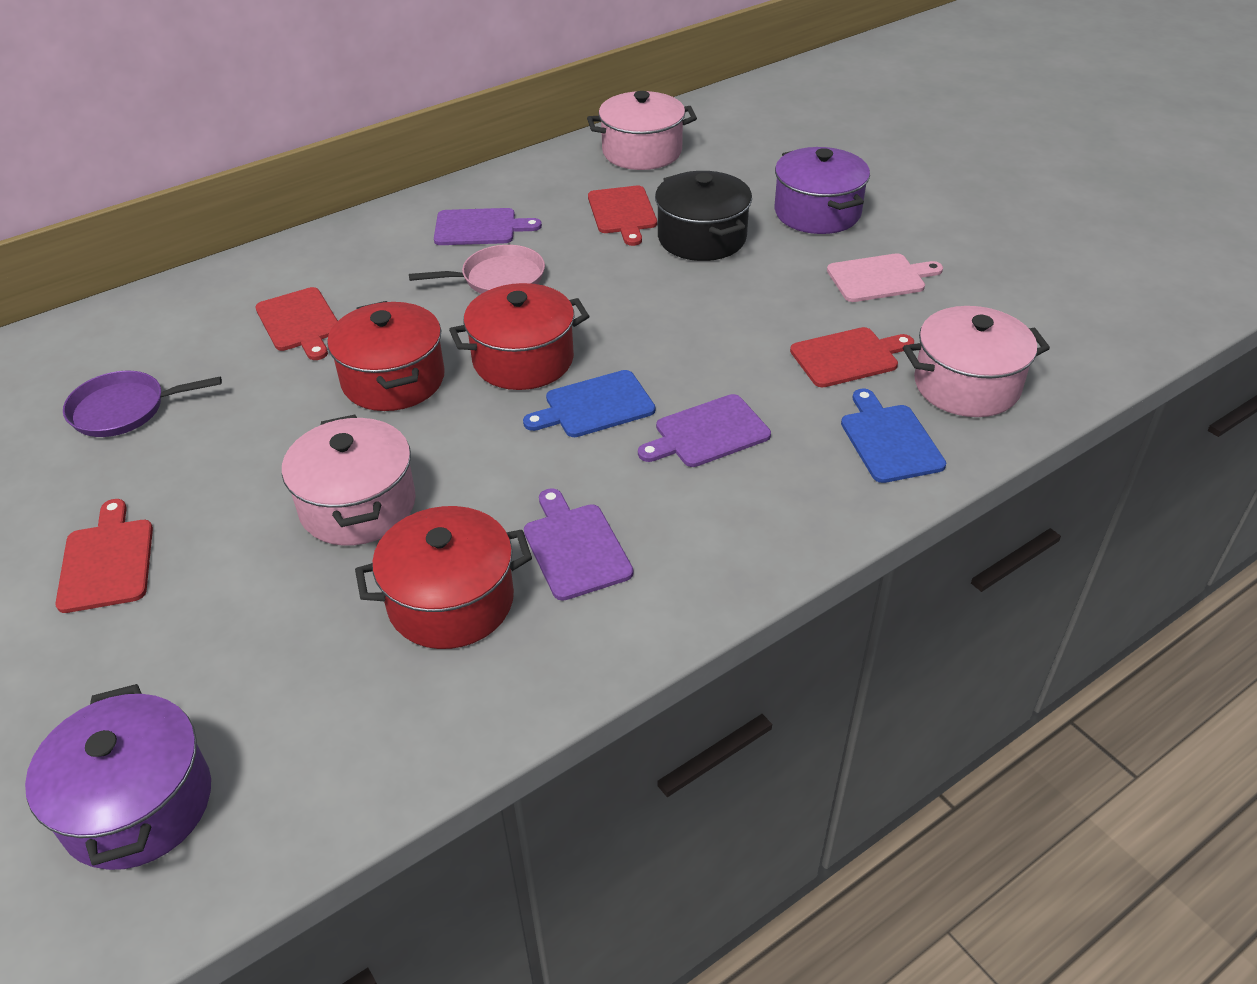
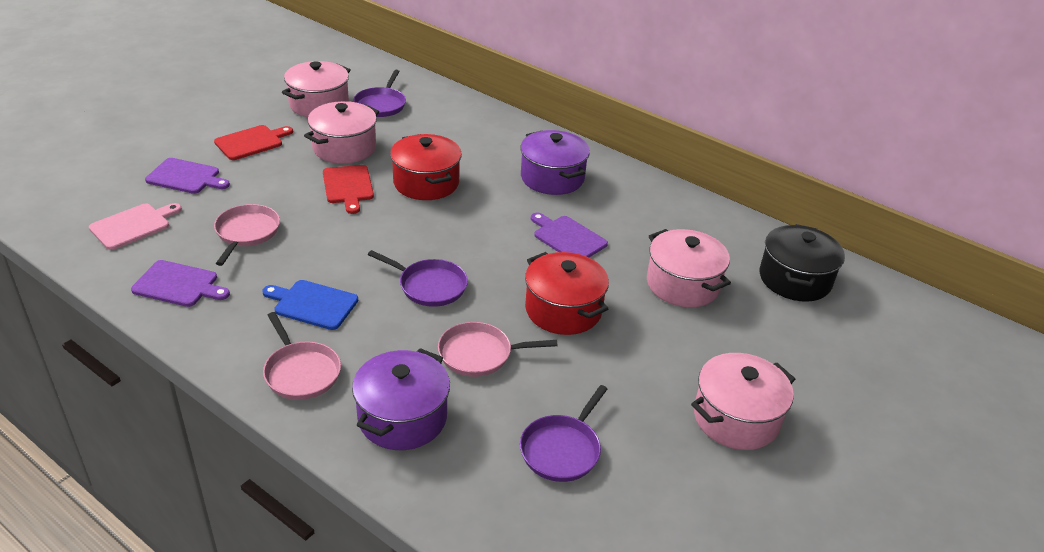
blue cutting board: [523,370,655,437] [841,388,946,483] = 2 -> [262,280,358,330] = 1
pink pan: [409,245,545,294] = 1 -> [214,204,280,266] [263,312,341,400] [438,322,558,377] = 3
pink pot: [282,415,416,546] [587,91,697,170] [903,306,1050,417] = 3 -> [282,61,351,117] [304,101,379,164] [647,229,731,307] [691,353,795,450] = 4
purple pan: [63,371,222,437] = 1 -> [353,70,406,117] [368,250,468,307] [520,385,607,482] = 3
red cutting board: [55,499,153,613] [255,287,338,360] [588,186,657,246] [790,327,914,388] = 4 -> [214,125,293,160] [323,165,374,214] = 2
red pot: [327,301,445,411] [355,506,532,649] [449,283,589,390] = 3 -> [390,134,462,200] [525,252,609,335] = 2

